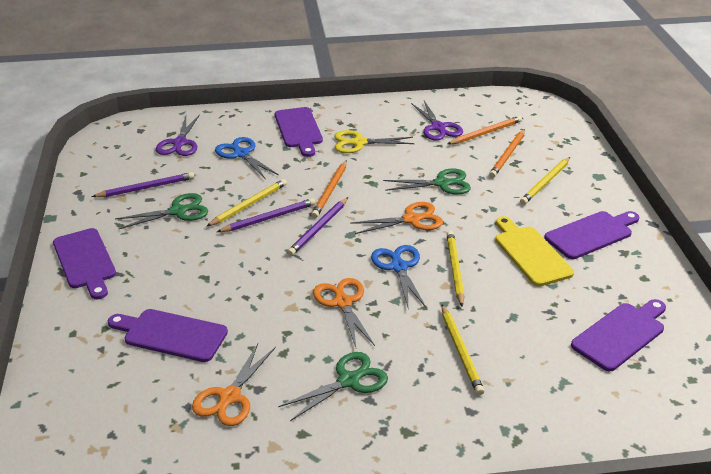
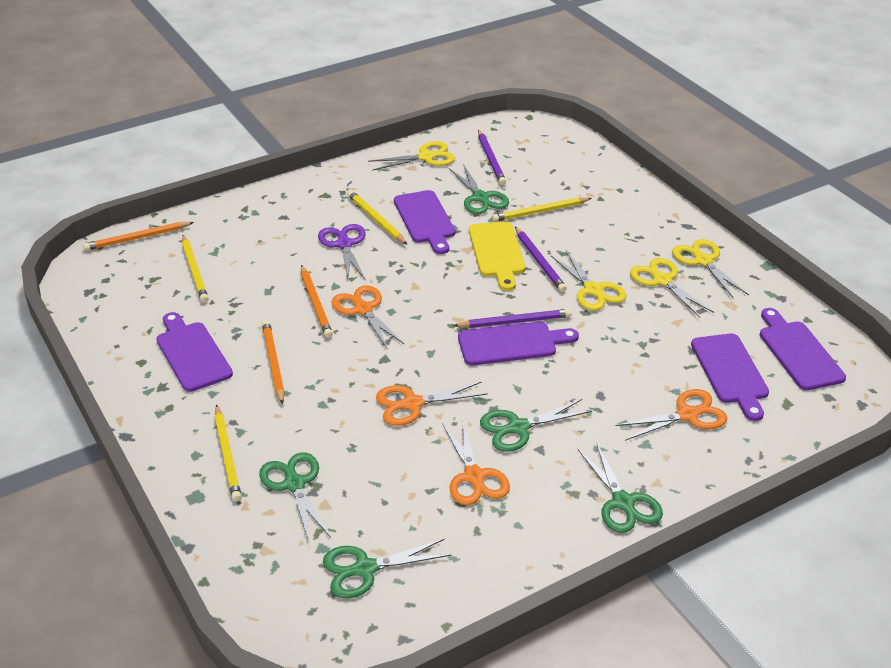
blue scissors: [215,137,279,180] [371,245,427,308] = 2 -> none = 0
green scissors: [115,193,208,230] [278,352,388,421] [383,168,471,195] = 3 -> [259,452,331,541] [323,539,452,599] [449,164,509,214] [480,399,592,452] [577,442,663,533] = 5
orange scissors: [192,343,276,426] [313,278,375,347] [350,202,443,234] = 3 -> [331,285,405,350] [376,382,488,426] [442,419,510,505] [615,389,727,441] = 4
purple scissors: [156,114,200,156] [411,101,463,141] = 2 -> [318,224,366,280] = 1
yellow scissors: [334,130,415,153] = 1 -> [368,141,455,171] [551,250,626,311] [630,258,714,318] [672,239,749,299] = 4

